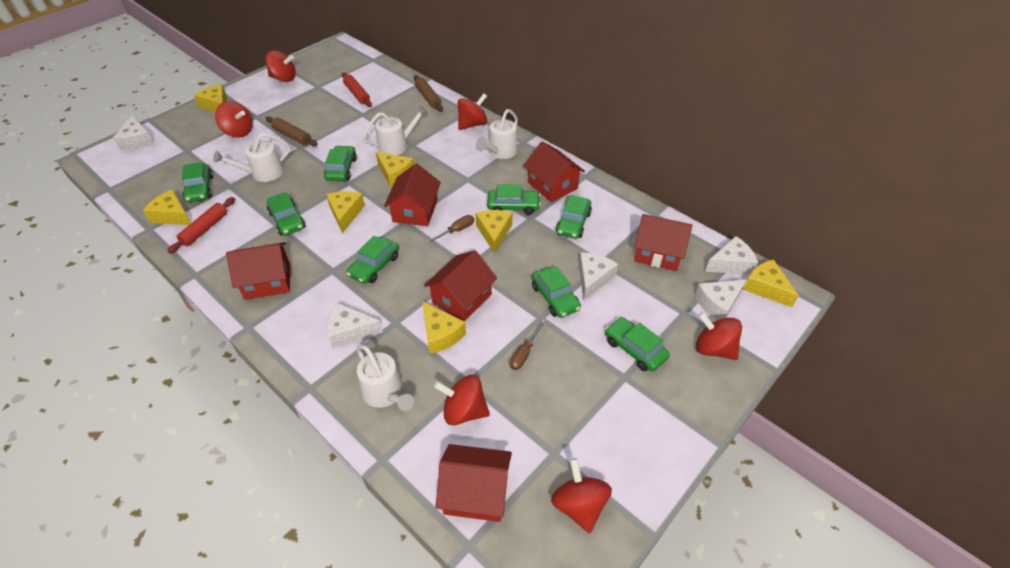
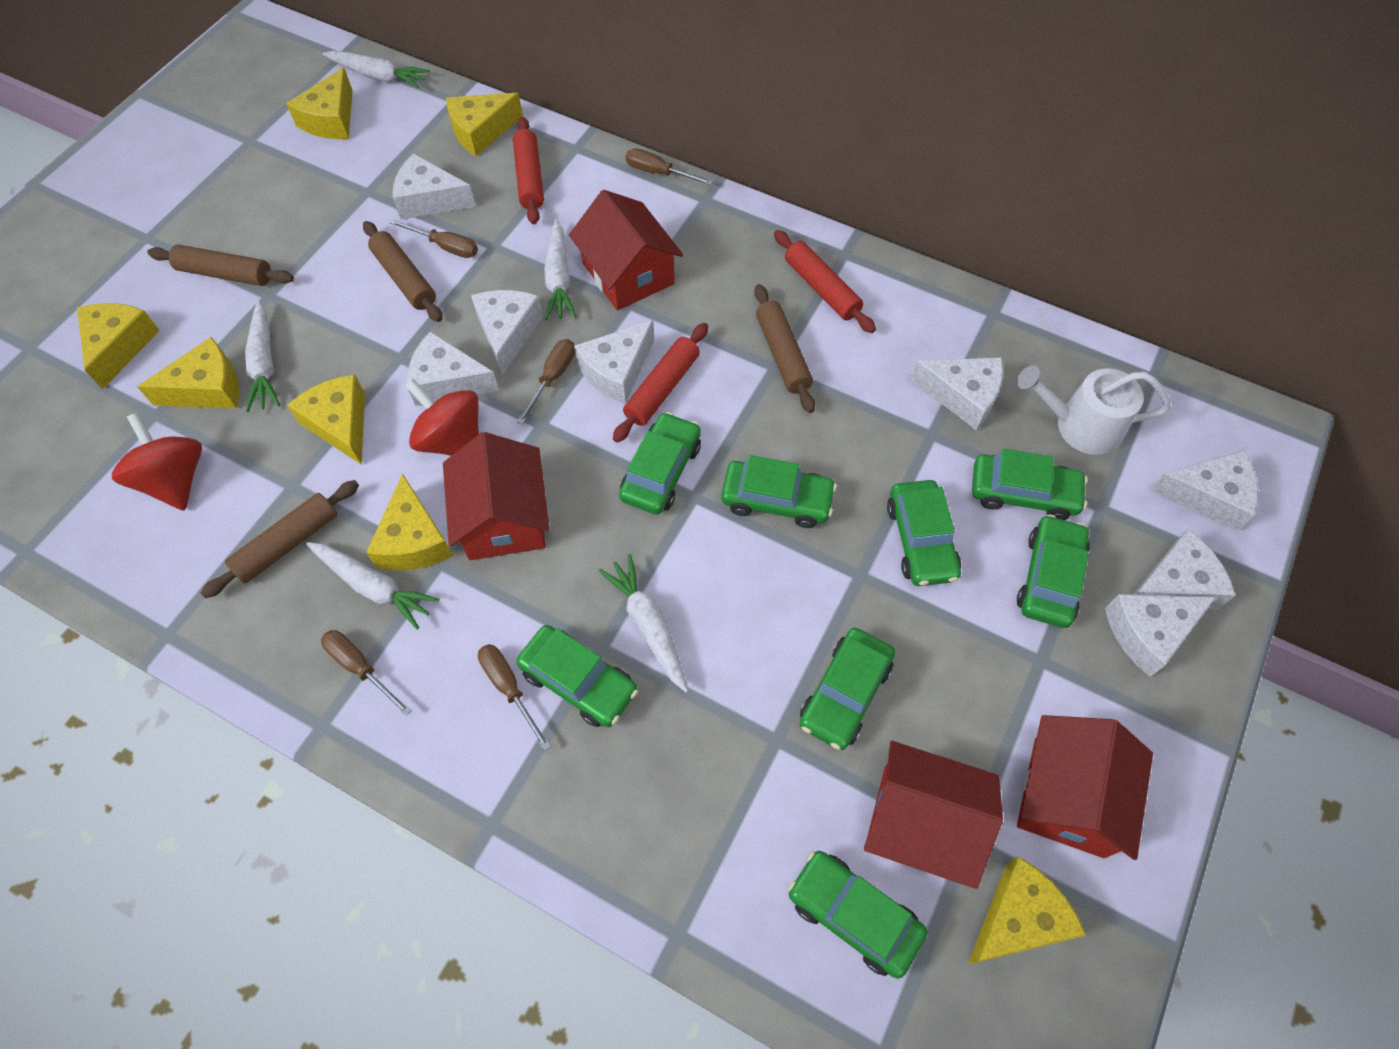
brown rolling pin: [266,116,317,146] [414,75,443,112] = 2 -> [147,244,294,286] [201,480,359,598] [363,221,442,322] [754,284,815,413] = 4
brown screwdriver: [426,215,474,244] [510,320,546,370] = 2 -> [321,630,412,716] [389,219,478,258] [478,644,551,751] [517,339,575,424] [626,148,713,185] = 5
red house: [226,242,290,300] [384,164,441,226] [424,250,497,321] [436,444,512,522] [523,141,585,202] [634,214,692,271] = 6 -> [443,432,550,560] [569,190,683,311] [864,741,1003,889] [1017,715,1153,860] = 4
red rolling pin: [167,197,235,253] [342,72,372,107] = 2 -> [513,117,544,224] [613,323,708,442] [774,230,876,333] = 3
red spinning top: [215,101,253,137] [265,51,296,82] [434,375,490,426] [458,93,487,130] [551,458,612,533] [696,312,742,360] = 6 -> [112,412,202,511] [405,379,479,456] = 2
white carrot: none = 0 -> [245,300,280,412] [306,542,439,629] [322,51,430,88] [544,219,577,320] [598,554,689,693] = 5
white cheese: [113,115,154,150] [327,303,383,348] [579,253,618,300] [694,279,747,320] [705,236,758,274] = 5 -> [393,153,476,220] [407,331,499,406] [471,290,543,375] [574,320,654,404] [911,357,1003,430] [1105,594,1216,677] [1133,530,1235,609] [1150,450,1258,531] = 8
white watering can: [213,133,291,182] [356,345,414,411] [363,105,428,155] [477,109,518,159] = 4 -> [1017,366,1171,455] = 1

